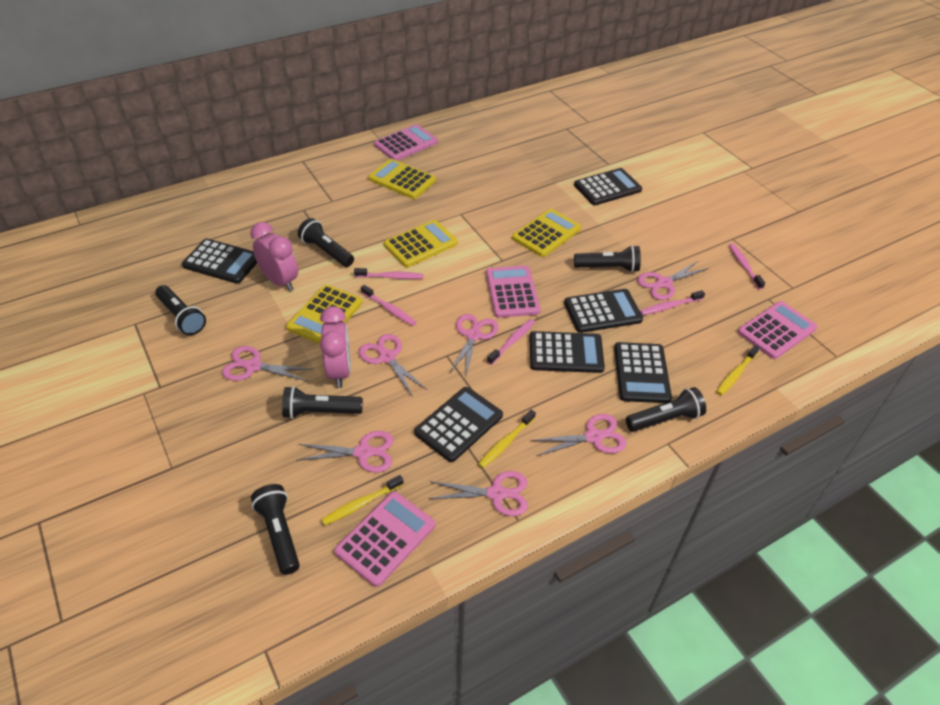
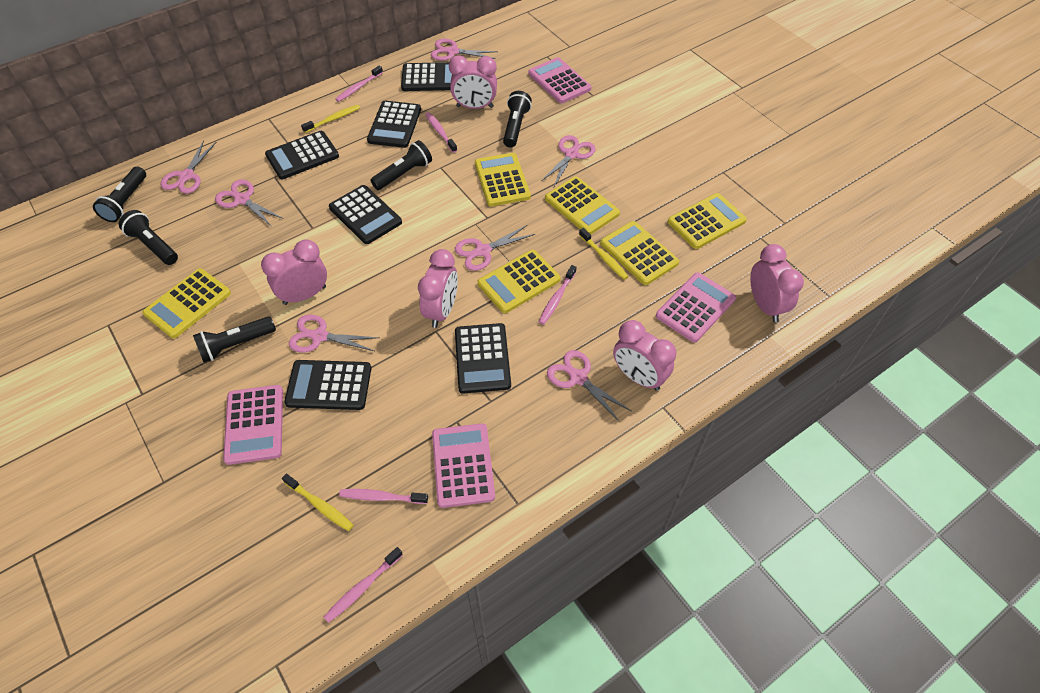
black flashlight: [155,285,206,335] [251,484,300,575] [282,386,363,419] [298,218,354,267] [574,245,641,272] [626,387,706,432] = 6 -> [93,167,146,222] [119,210,178,265] [193,317,276,362] [371,140,432,190] [503,91,532,148] = 5
pink clock: [250,222,298,291] [320,306,351,388] = 2 -> [261,239,327,305] [418,249,458,328] [449,55,497,109] [613,320,676,391] [750,244,804,322] = 5
yellow calculator: [286,284,363,344] [368,159,436,199] [384,220,458,267] [512,209,581,257] = 4 -> [143,268,231,338] [475,153,531,207] [478,250,561,313] [545,177,620,234] [600,221,679,285] [668,193,747,249] = 6

